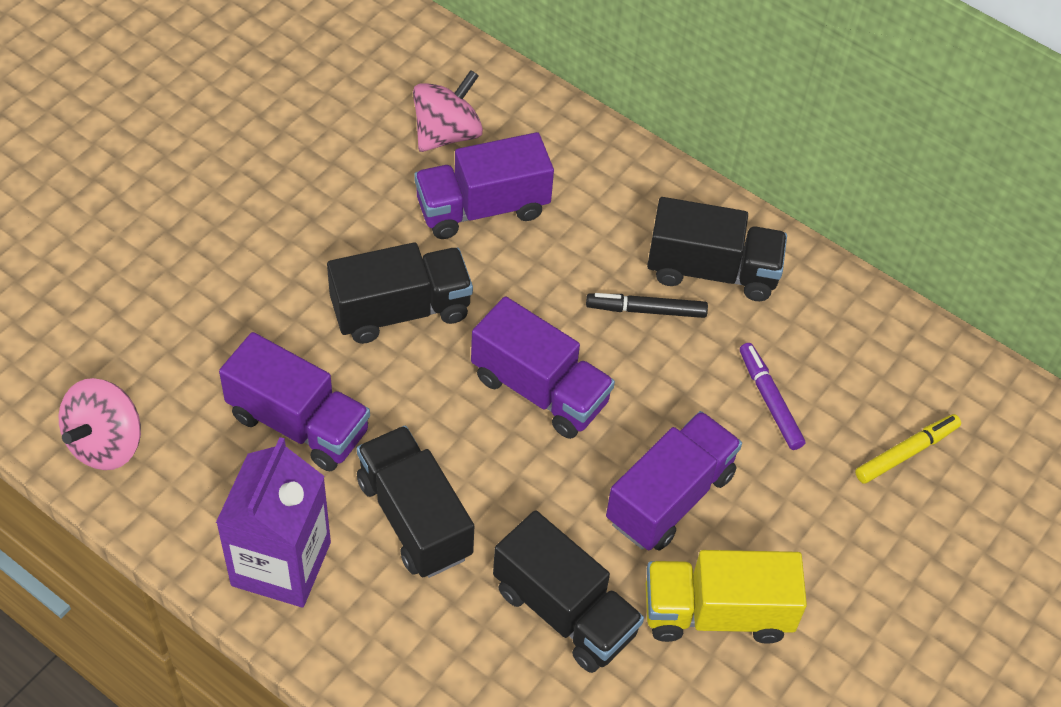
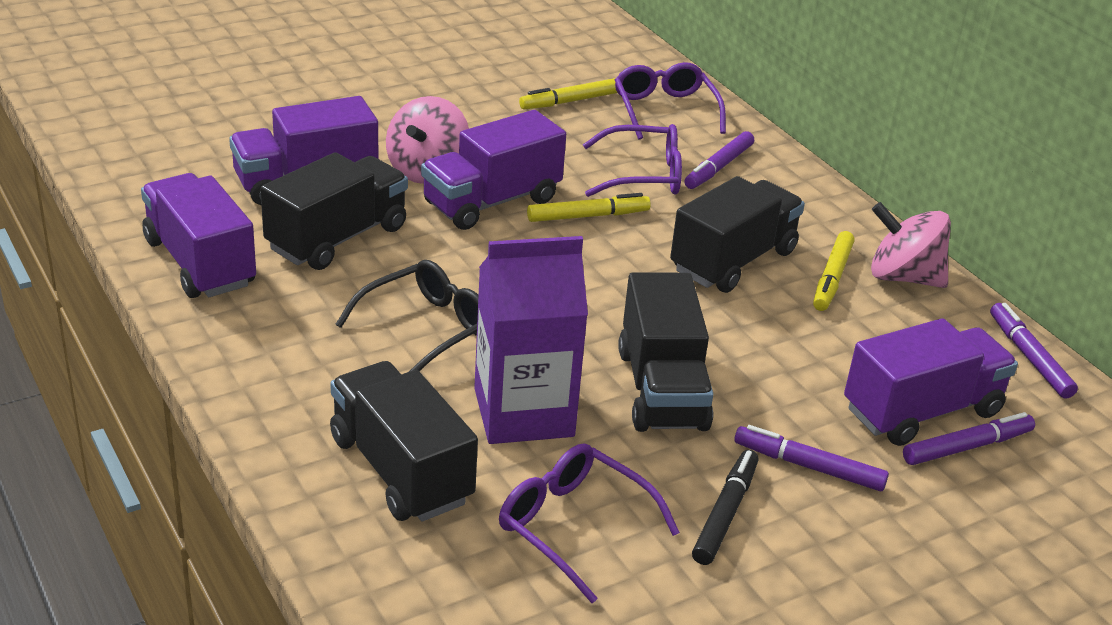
black glasses: none = 0 -> [336,260,479,372] = 1
purple glasses: none = 0 -> [499,443,680,603] [583,124,682,197] [615,62,726,139] = 3
purple marker: [740,343,805,450] = 1 -> [684,131,754,189] [734,425,889,491] [903,412,1035,465] [990,303,1078,399] = 4
yellow marker: [855,414,961,484] = 1 -> [519,78,618,109] [527,193,651,222] [813,231,855,311] = 3
yellow truck: [646,550,807,644] = 1 -> none = 0

